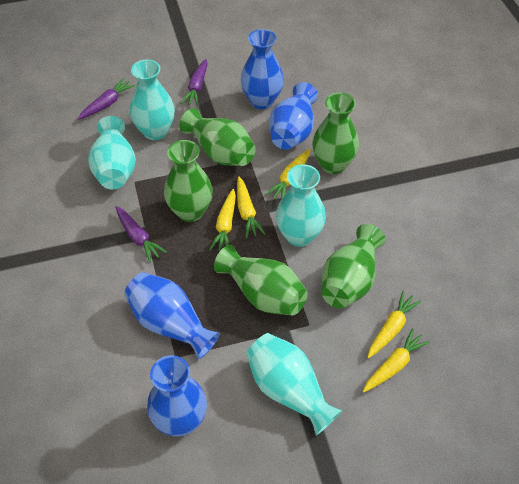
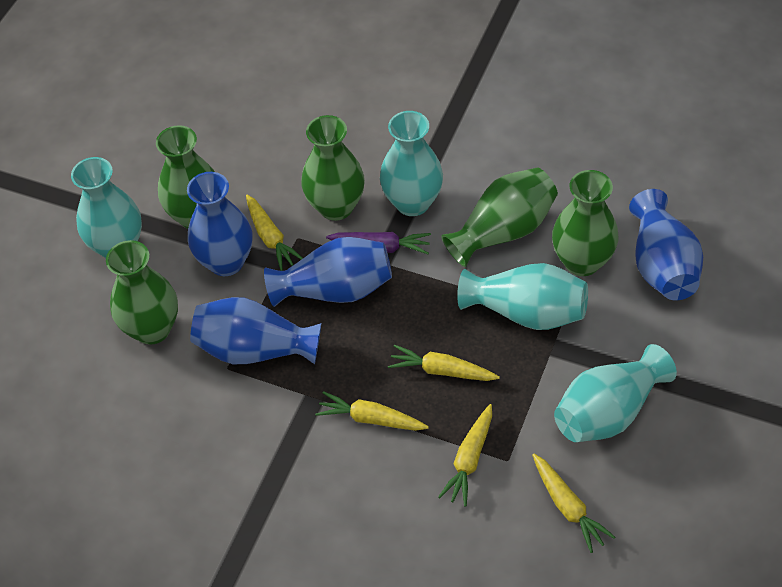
purple carrot: [78,78,135,119] [115,206,167,263] [181,59,208,106] = 3 -> [326,232,431,254] = 1

